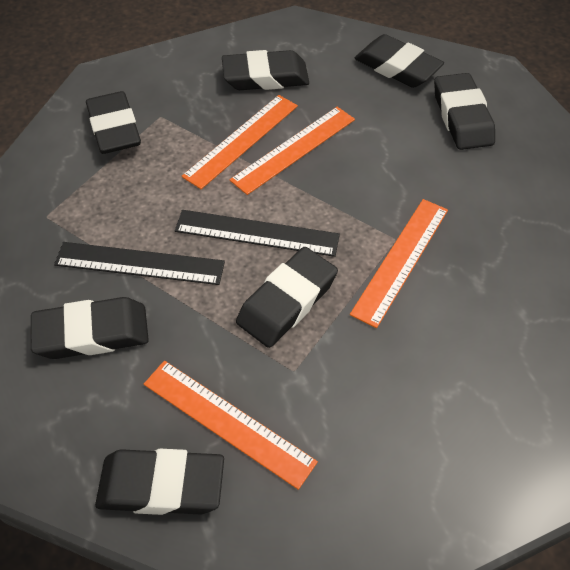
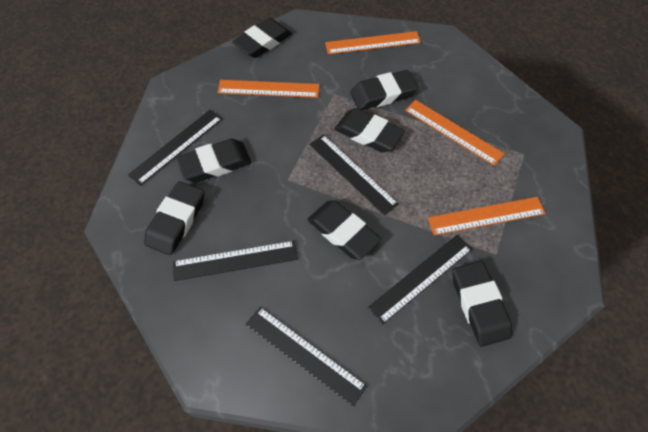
black ruler: [54,242,225,285] [175,210,340,257] = 2 -> [128,110,222,186] [173,241,298,281] [246,307,367,407] [309,134,399,216] [368,235,472,324] = 5

